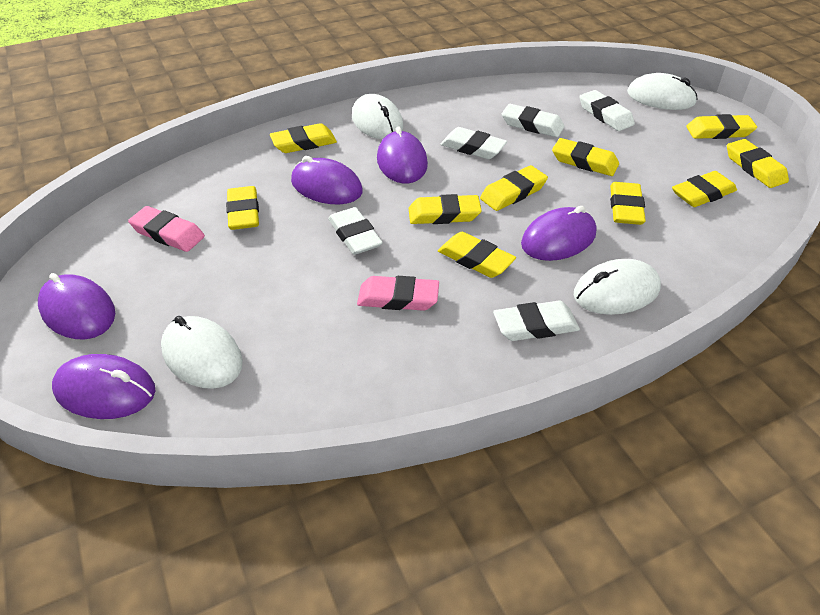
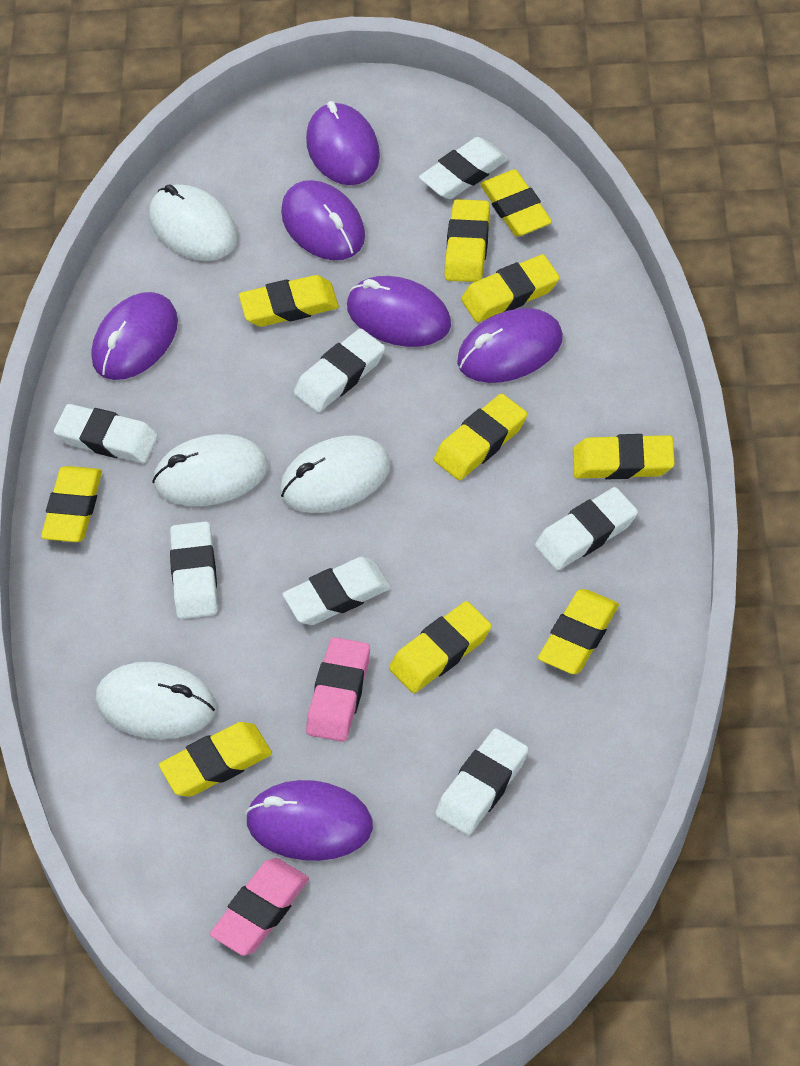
purple mouse: [38,273,115,339] [52,354,155,419] [291,156,363,204] [377,126,428,183] [521,206,596,261] = 5 -> [92,292,178,380] [245,780,373,861] [281,180,365,260] [306,101,380,185] [347,276,451,347] [457,308,563,383] = 6
white eraser: [328,207,383,255] [440,127,507,159] [493,301,580,341] [502,104,565,137] [579,90,635,131] = 5 -> [54,404,158,463] [170,521,218,619] [283,557,391,625] [294,328,385,412] [419,137,509,199] [435,728,528,835] [535,487,638,570] = 7

